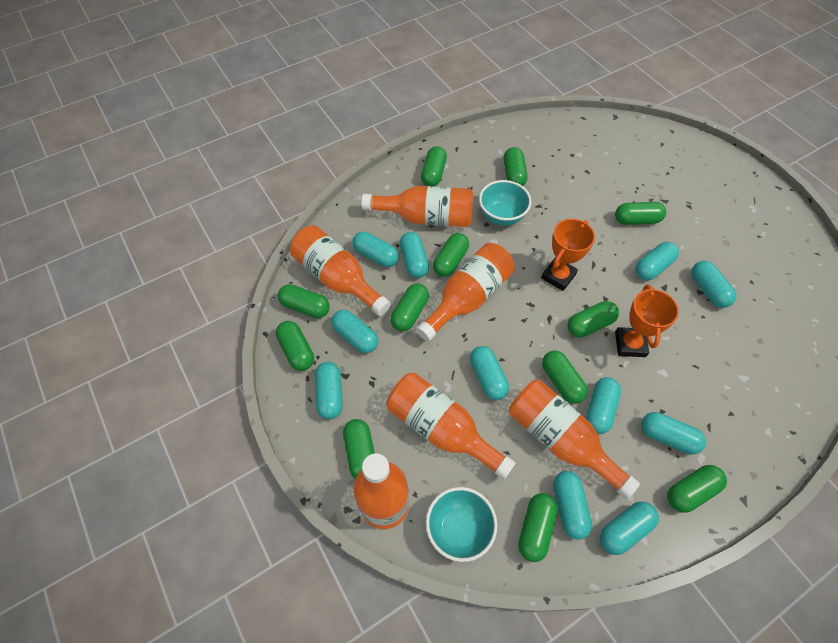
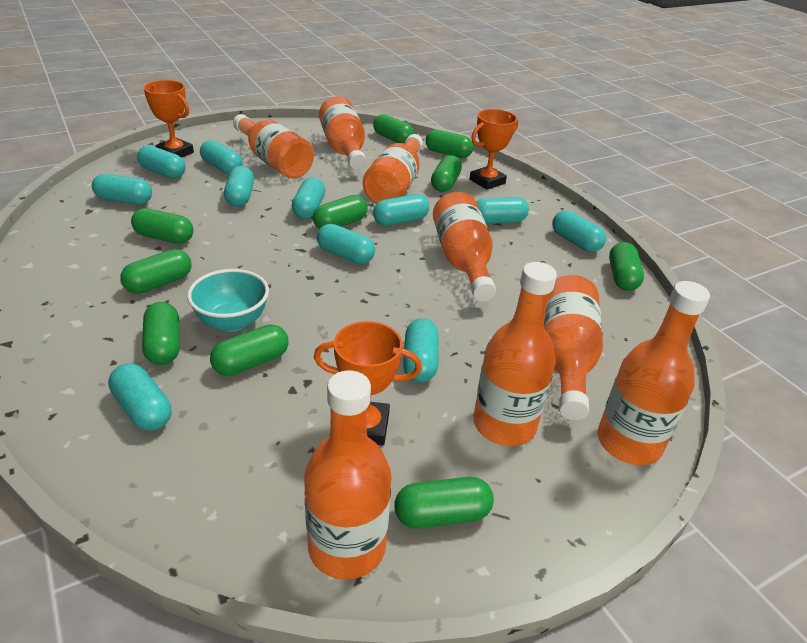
green capsule: [276,321,314,371] [278,284,330,318] [343,419,375,479] [391,284,429,331] [421,146,447,186] [433,233,469,277] [504,147,527,186] [518,493,558,562] [542,351,588,404] [567,301,619,337] [615,202,666,225] [667,465,727,513] = 12 -> [120,249,192,294] [131,208,193,244] [142,302,180,365] [210,324,288,376] [313,195,368,229] [373,114,414,143] [394,477,494,529] [426,130,474,158] [431,155,462,192] [609,242,644,291] = 10
orange bottle: [290,225,391,316] [354,453,409,529] [361,186,474,227] [386,372,516,480] [416,243,515,341] [509,380,640,499] = 6 -> [233,114,314,178] [304,370,392,580] [319,96,367,170] [363,134,423,203] [433,192,496,302] [473,262,557,446] [544,275,603,420] [597,281,710,465] = 8
orange trophy: [541,219,595,291] [615,285,679,357] = 2 -> [144,80,194,158] [314,321,422,445] [470,109,518,190] = 3
turquoise bowl: [426,487,497,562] [479,180,531,226] = 2 -> [187,269,269,332] = 1

